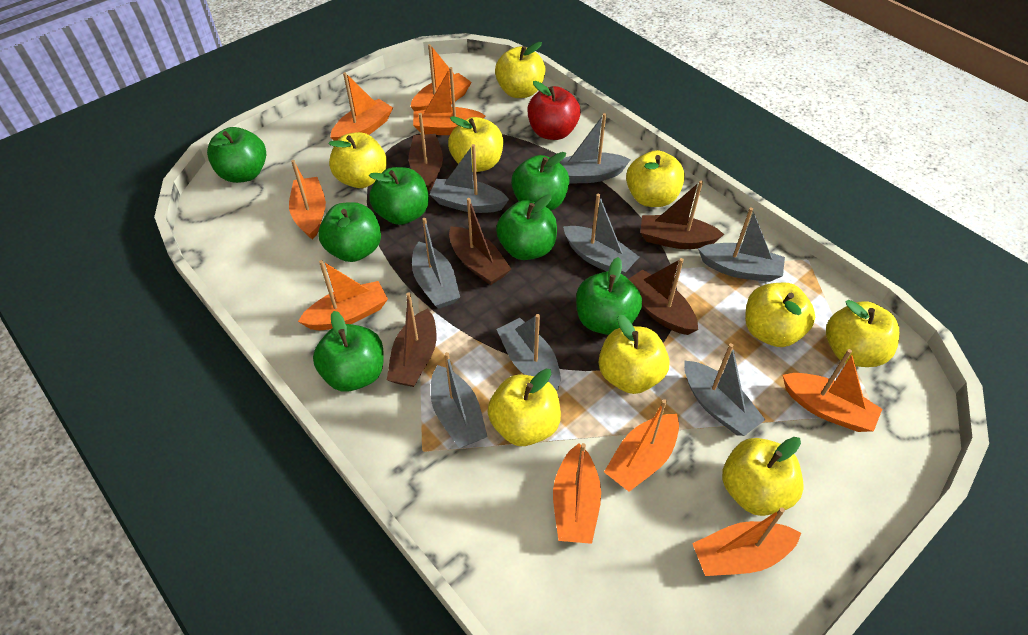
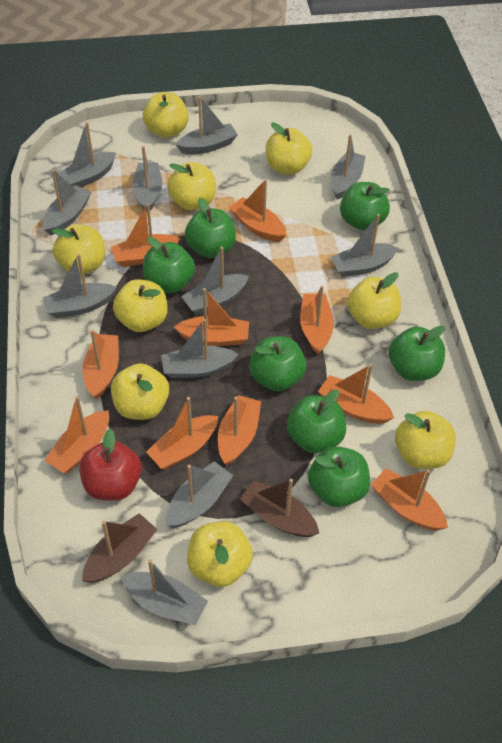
brown boat: [387,292,436,387] [409,113,443,192] [449,198,511,285] [629,258,698,335] [640,181,724,249] = 5 -> [82,513,158,583] [240,479,319,537] = 2
grey boat: [412,218,460,309] [429,144,509,213] [431,352,488,448] [497,314,561,391] [559,113,631,183] [563,193,639,275] [684,343,765,436] [698,207,785,282] = 8 -> [43,170,91,236] [43,254,117,318] [59,122,116,187] [121,559,208,625] [132,146,162,212] [161,319,239,378] [166,461,233,528] [176,96,238,154] [181,247,249,315] [331,134,366,199] [331,214,398,277] = 11
orange boat: [289,160,326,240] [298,260,388,330] [330,72,393,141] [410,44,472,111] [413,67,486,135] [553,443,601,544] [604,399,679,492] [692,507,801,576] [783,349,882,432] = 9 -> [44,396,109,474] [82,329,119,399] [111,203,180,267] [146,397,218,470] [174,288,249,346] [218,395,261,465] [229,179,286,242] [300,285,334,354] [318,364,394,424] [371,468,448,531] = 10

